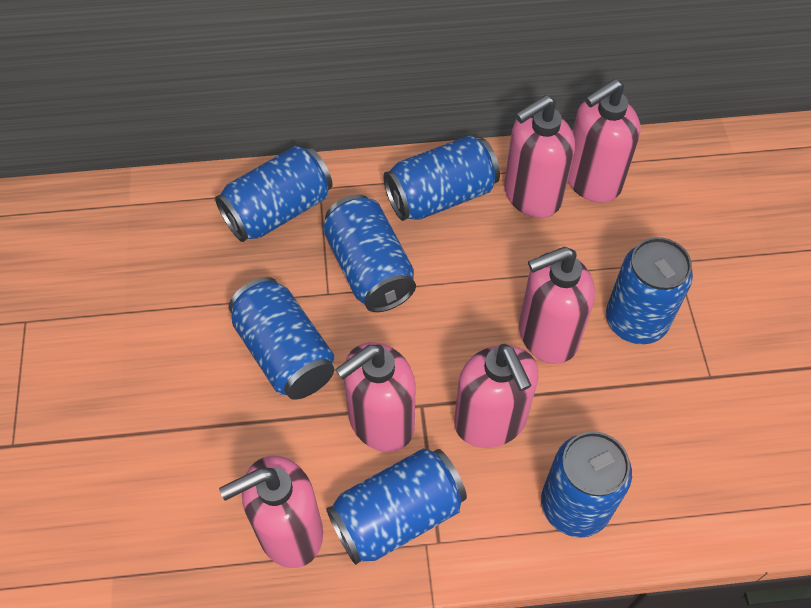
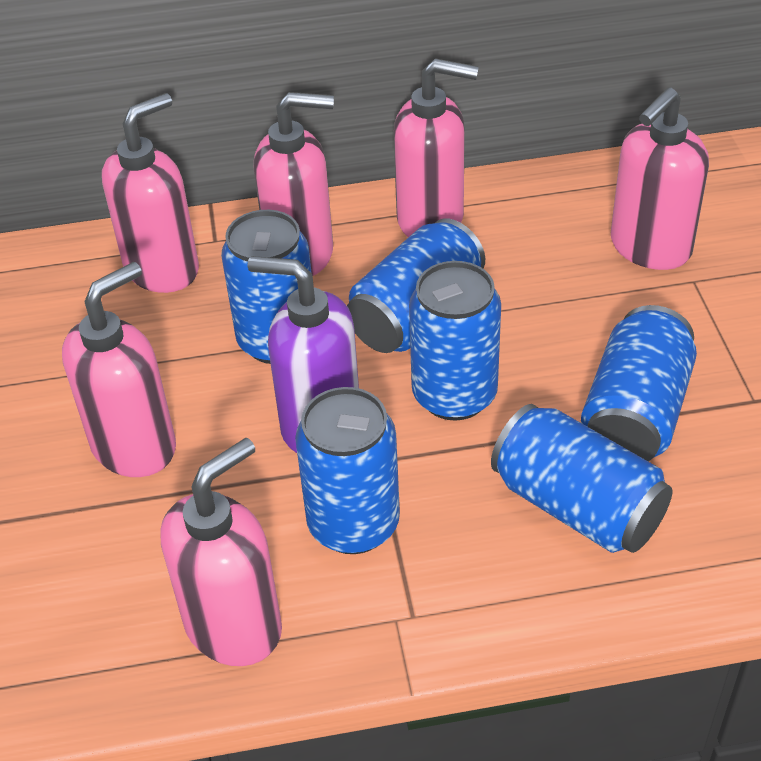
blue can: [215,146,333,242] [229,277,334,400] [323,194,416,312] [326,448,467,565] [384,135,500,221] [541,431,632,538] [606,237,693,344] = 7 -> [221,210,311,364] [295,387,400,554] [347,219,485,353] [409,261,501,421] [491,404,672,553] [581,305,697,461] = 6
purple soap dispenser: none = 0 -> [248,256,359,453] = 1

